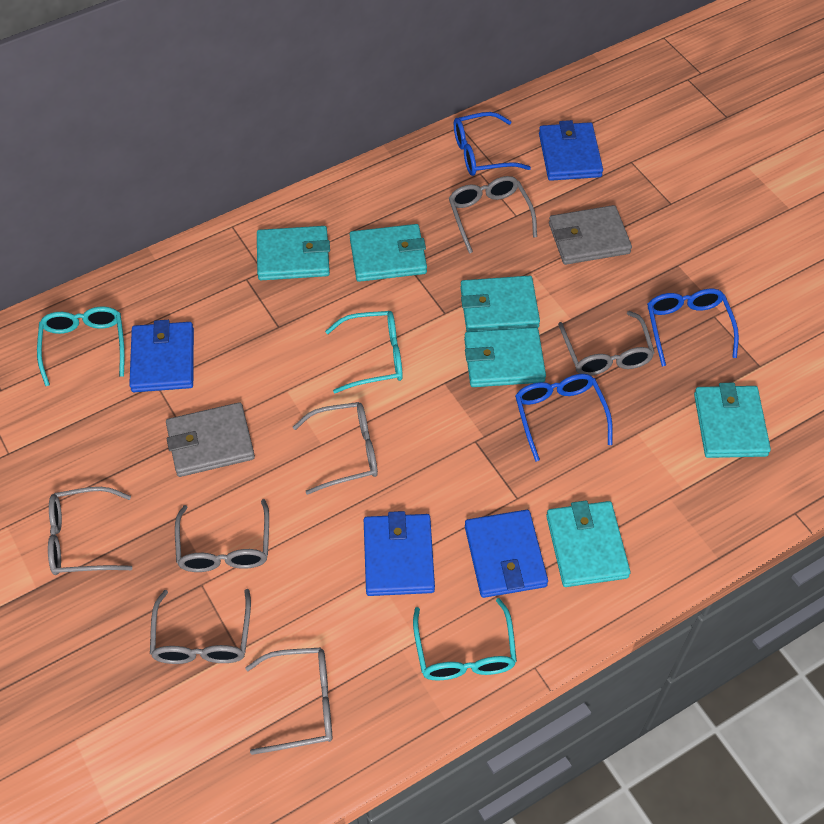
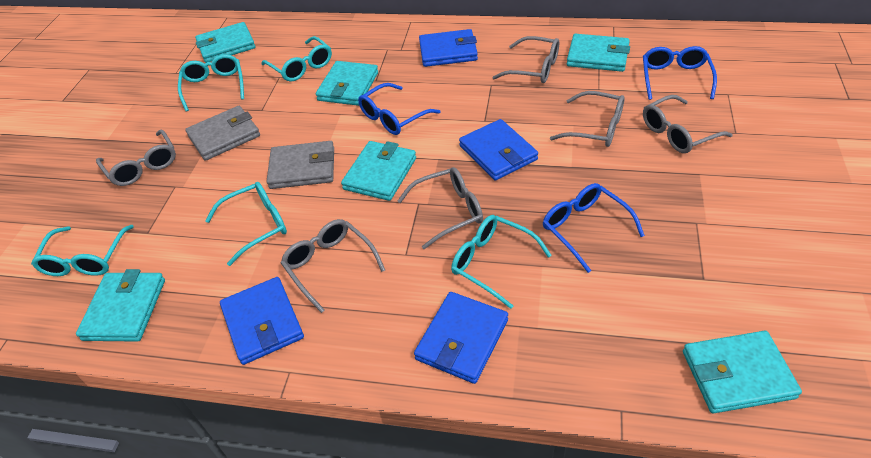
grey glasses: [48,487,132,575] [150,589,251,664] [175,499,269,572] [245,647,332,755] [293,402,378,495] [449,176,537,254] [558,311,655,376] = 7 -> [96,130,176,186] [281,219,385,313] [397,167,483,249] [492,36,559,83] [550,91,625,147] [643,95,733,153] = 6
turquoise glasses: [37,306,125,386] [325,311,403,393] [413,598,517,680] = 3 -> [31,225,134,276] [178,54,244,112] [205,182,287,266] [261,36,332,81] [451,215,552,309] = 5

